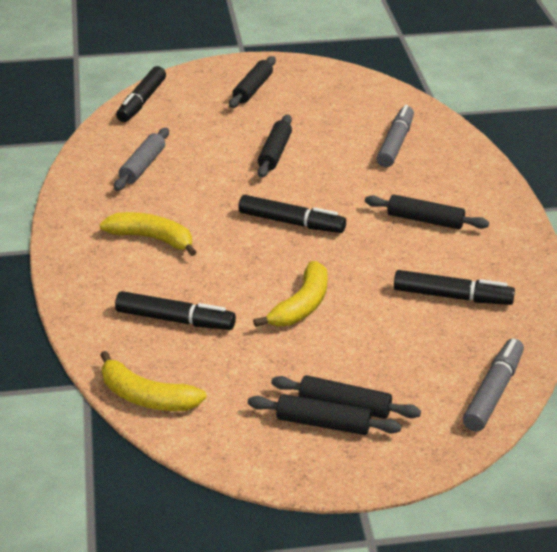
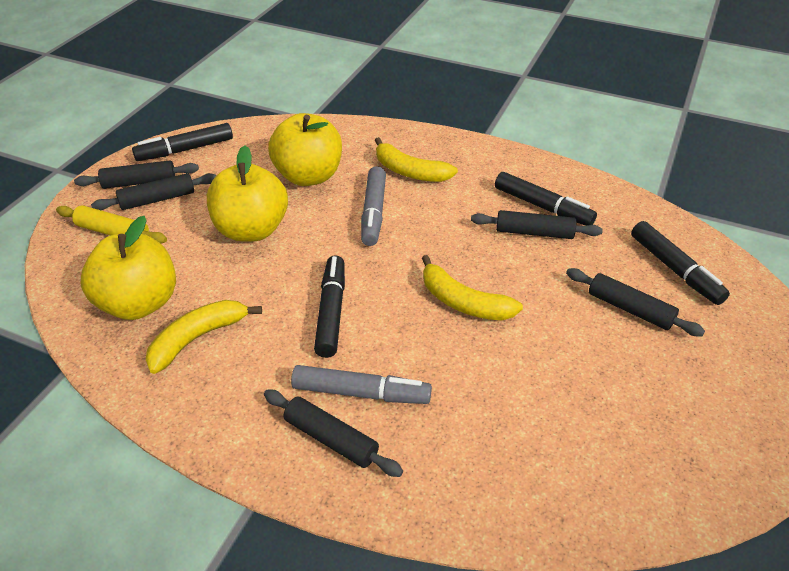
grey rolling pin: [114,128,169,191] = 1 -> none = 0
yellow apple: none = 0 -> [81,216,176,320] [207,146,288,242] [268,113,342,186] = 3
yellow rolling pin: none = 0 -> [56,205,167,243] = 1

